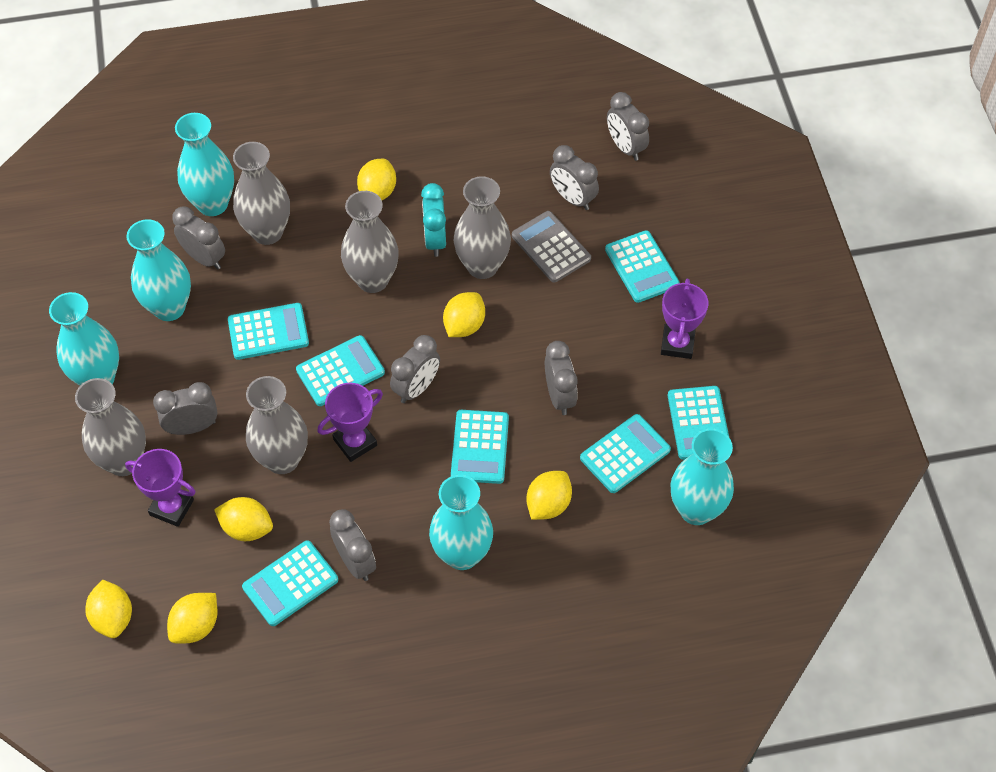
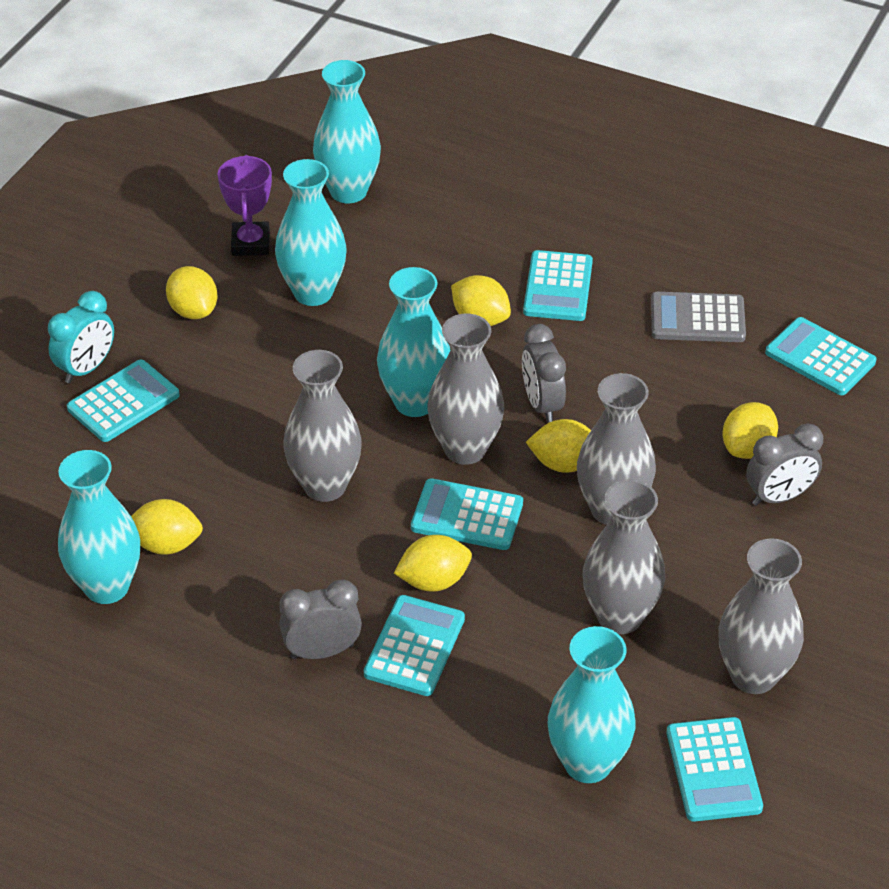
grey clock: [153,382,218,435] [172,206,225,270] [329,509,376,581] [390,335,440,403] [545,341,578,415] [550,145,599,210] [607,92,649,161] = 7 -> [279,580,362,659] [522,324,566,423] [746,424,823,506] = 3
purple trophy: [125,449,196,527] [317,383,383,462] [661,279,709,359] = 3 -> [218,155,272,256] = 1
turquoise calculator: [228,303,309,360] [242,540,338,626] [296,335,385,406] [451,410,509,484] [580,414,671,493] [605,230,680,303] [668,386,729,460] = 7 -> [67,360,180,442] [364,595,465,696] [411,478,523,550] [523,250,593,321] [667,717,763,822] [765,317,876,395] = 6

